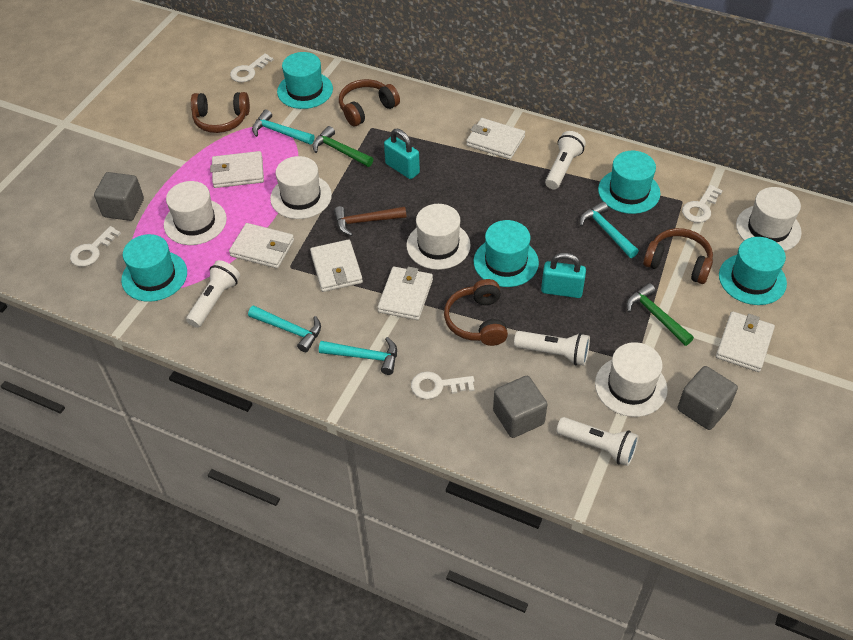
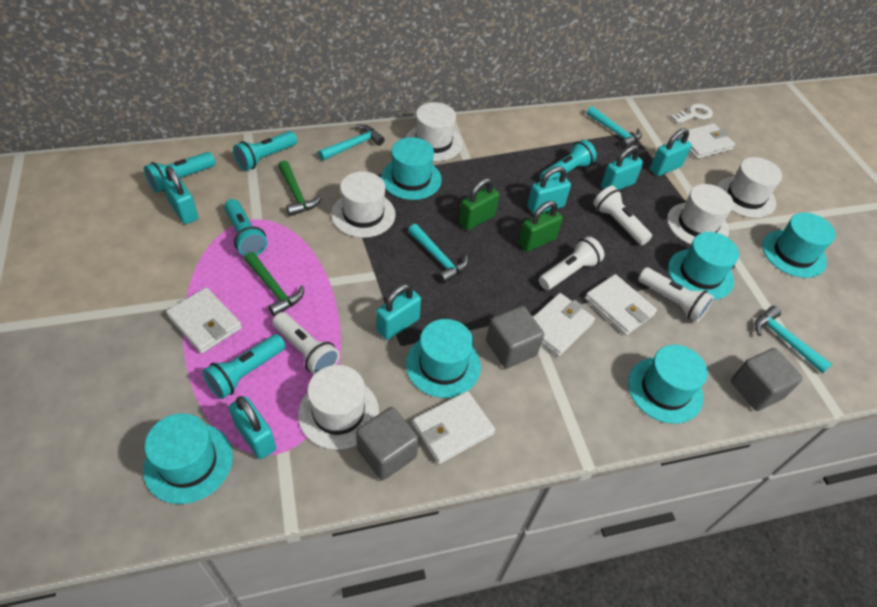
brown hammer: [334,206,407,236] = 1 -> none = 0
brown headphones: [191,92,250,133] [339,79,400,126] [444,279,508,346] [643,228,713,284] = 4 -> none = 0
green padlock: none = 0 -> [459,178,499,230] [519,201,563,252] = 2
turquoise flashlight: none = 0 -> [144,152,215,193] [203,334,286,399] [224,199,267,256] [233,131,297,171] [540,140,597,180] = 5
turquoise hat: [121,234,187,302] [277,52,333,109] [474,220,539,287] [598,151,660,214] [719,237,787,305] = 5 -> [143,413,233,504] [381,137,442,200] [406,319,481,398] [628,345,708,424] [668,232,739,300] [762,212,836,278] = 6
turquoise padlock: [384,129,420,179] [541,253,586,298] = 2 -> [161,166,198,224] [229,396,276,459] [377,284,421,340] [527,166,571,214] [601,145,643,190] [650,128,692,176] = 6
white key: [70,226,121,267] [230,53,274,82] [411,371,475,399] [682,185,723,223] = 4 -> [670,104,713,124] = 1
white wallet: [210,151,264,188] [229,223,294,268] [310,239,363,292] [377,266,433,320] [466,118,525,159] [716,311,775,372] = 6 -> [166,287,242,354] [412,391,495,464] [533,293,595,356] [585,274,657,335] [677,123,735,159] = 5

